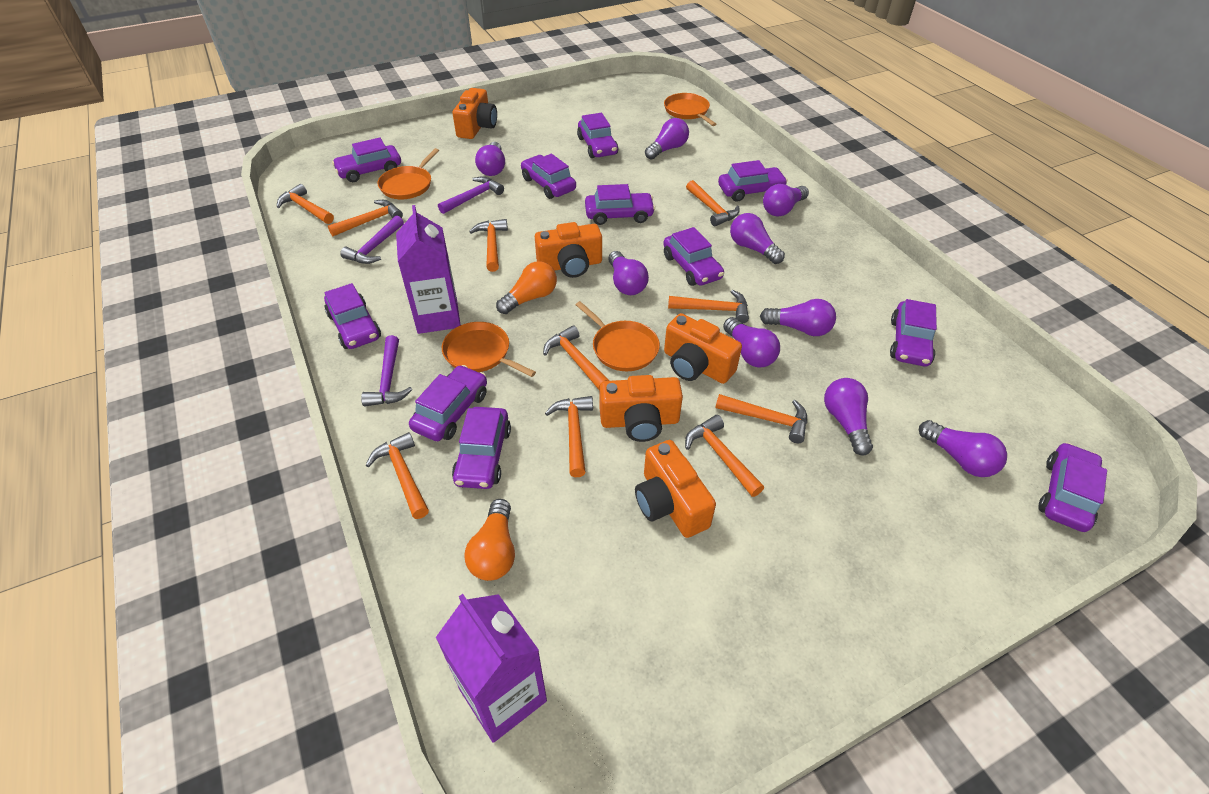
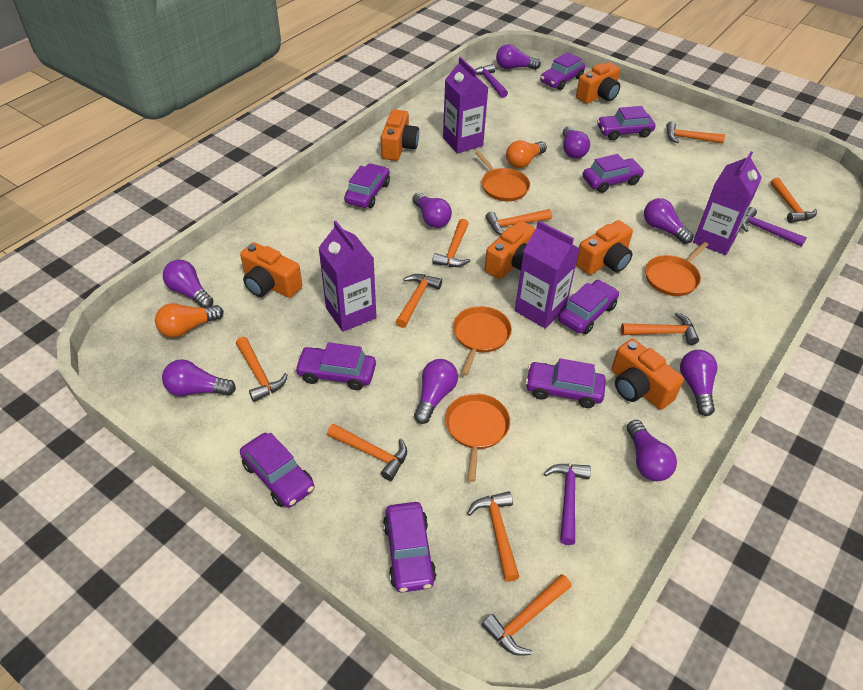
orange camera: [453,88,497,139] [535,222,602,278] [600,375,683,442] [635,440,716,538] [664,313,742,384] = 5 -> [240,242,302,298] [381,109,419,161] [485,220,535,279] [576,62,620,104] [576,220,633,275] [612,339,684,410] = 6
purple car: [324,283,381,349] [332,138,401,182] [409,365,487,441] [452,407,511,489] [521,154,576,199] [577,113,618,158] [585,184,655,225] [663,227,724,286] [718,160,788,202] [890,299,937,367] [1038,442,1107,532] = 11 -> [240,433,315,508] [295,342,376,390] [344,163,390,208] [383,502,436,593] [525,358,606,408] [540,52,585,90] [558,280,619,334] [583,154,645,193] [597,106,655,140] = 9
purple carton: [396,205,460,334] [436,594,547,743] = 2 -> [319,221,376,332] [443,57,488,153] [515,221,579,329] [693,151,762,255] = 4

